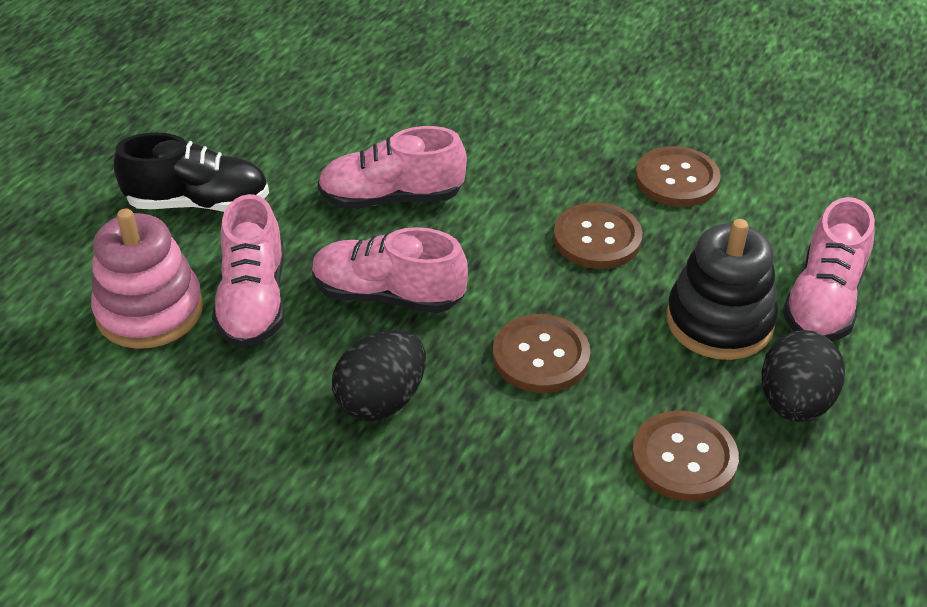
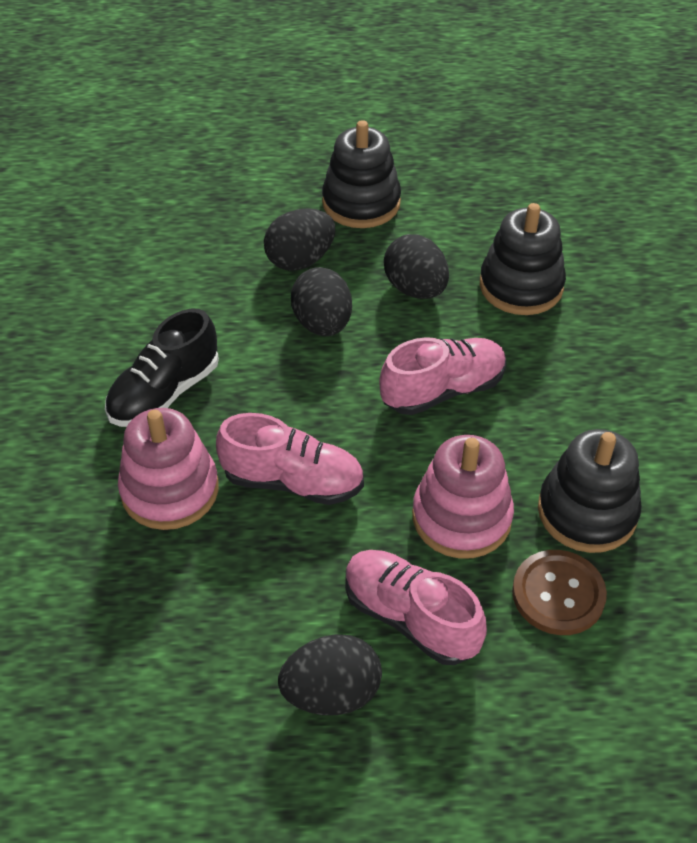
black egg: [332,330,426,421] [761,330,845,422] = 2 -> [264,208,335,271] [278,634,382,715] [291,267,352,336] [384,234,449,299] = 4
black stacking toy: [666,219,778,360] = 1 -> [322,120,401,228] [480,203,566,315] [538,429,642,553] = 3
brown button: [493,314,590,393] [554,202,643,269] [632,410,739,502] [635,146,721,207] = 4 -> [512,550,607,635] = 1
pink shoe: [212,194,284,348] [312,227,468,313] [318,126,467,209] [782,197,875,341] = 4 -> [216,413,364,505] [345,550,487,665] [379,337,507,415] = 3
pink stacking toy: [91,208,203,349] = 1 -> [118,408,219,530] [412,435,514,559] = 2

